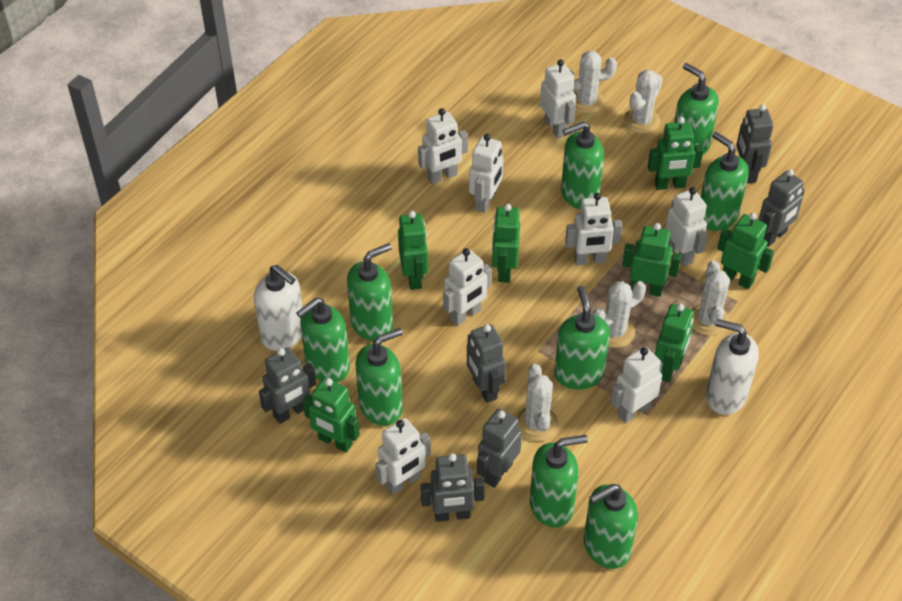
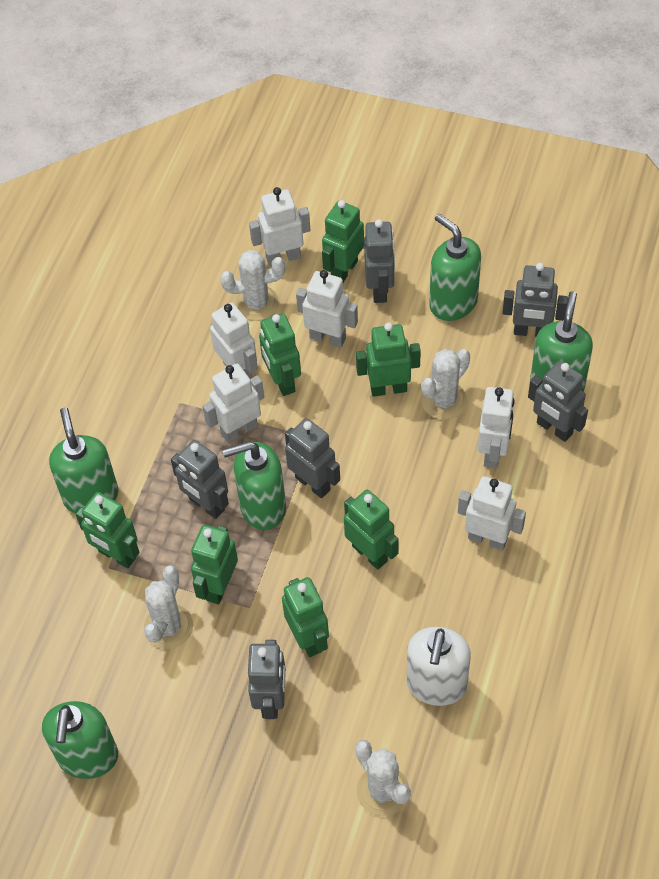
green soap dispenser: [296,297,350,382] [347,243,393,341] [355,328,403,426] [530,435,588,528] [554,286,610,390] [561,121,604,209] [584,484,638,569] [674,63,719,155] [701,132,749,231] = 9 -> [42,701,118,779] [49,407,118,513] [222,441,286,530] [429,214,481,321] [530,291,593,391] = 5
white cactus: [516,363,559,442] [569,50,617,114] [592,281,646,348] [623,70,663,134] [691,260,730,336] = 5 -> [144,565,193,649] [220,250,286,321] [355,740,411,816] [421,349,470,420] = 4
white robot: [375,418,431,495] [418,108,468,184] [443,248,492,326] [469,134,504,213] [540,59,576,138] [565,193,623,265] [610,347,663,423] [665,187,707,266] = 8 -> [203,364,264,443] [210,303,258,379] [249,187,310,266] [296,270,358,348] [458,476,526,551] [477,387,515,468] = 6
white soap dispenser: [254,265,303,351] [706,319,759,415] = 2 -> [407,627,471,706] = 1

